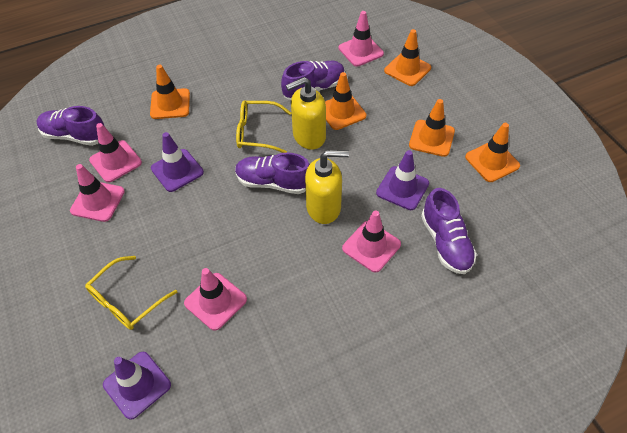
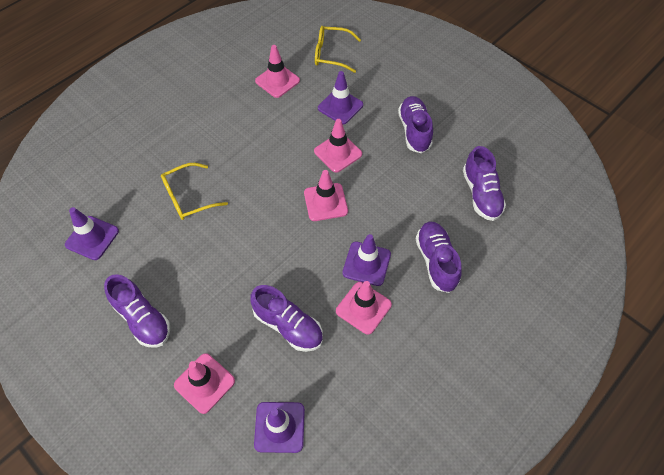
orange traffic cone: [150,65,190,119] [325,72,366,130] [384,29,431,86] [409,99,455,157] [465,123,520,182] = 5 -> none = 0
purple shoe: [36,106,105,146] [235,152,310,194] [281,61,345,100] [421,188,477,274] = 4 -> [104,274,170,348] [250,285,323,352] [398,96,433,153] [416,222,462,293] [463,146,506,221] = 5
purple traffic cone: [103,352,171,420] [151,132,204,192] [376,150,429,210] = 3 -> [65,207,119,260] [254,402,305,453] [318,71,363,124] [342,234,391,286] = 4
yellow soap dispenser: [286,77,326,149] [305,150,349,224] = 2 -> none = 0

